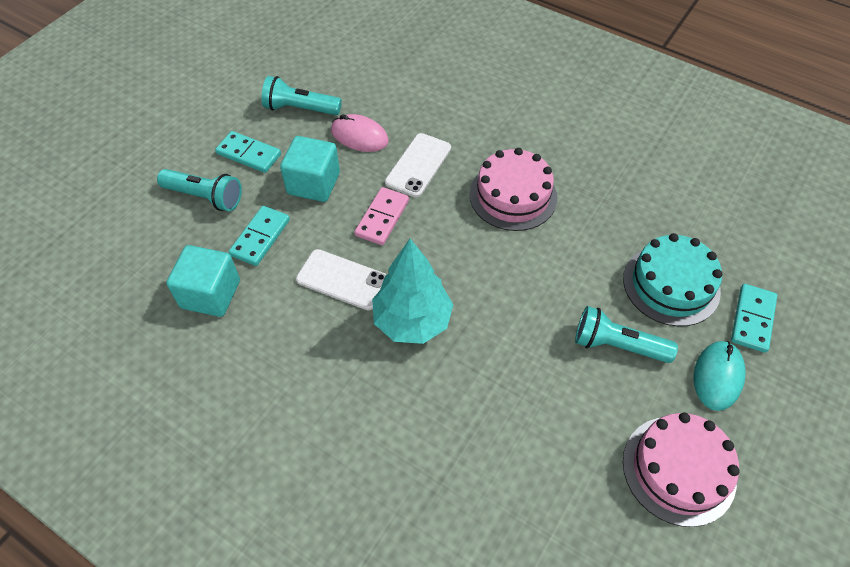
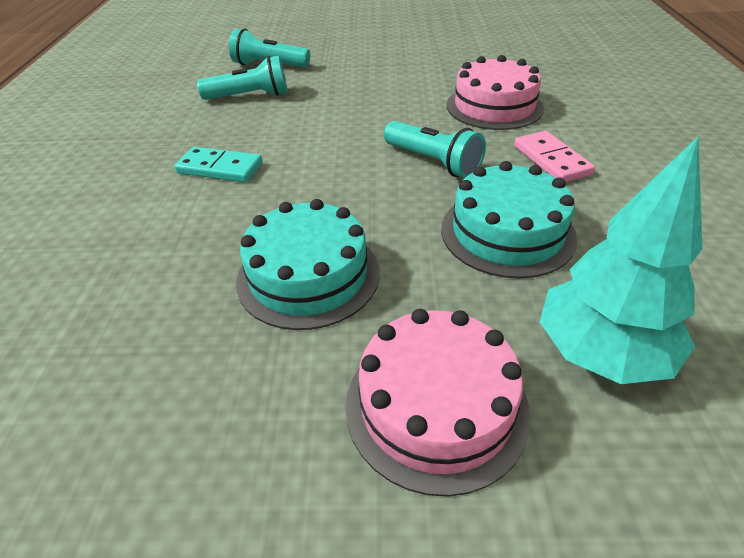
pink mouse: [331,114,389,152] = 1 -> none = 0
turquoise cake: [623,233,723,326] = 1 -> [236,199,379,330] [441,161,577,279] = 2
turquoise cube: [166,245,240,317] [280,136,340,202] = 2 -> none = 0
turquoise domino: [215,131,281,173] [229,206,290,266] [731,284,777,353] = 3 -> [174,147,263,182] = 1
turquoise mouse: [694,341,746,411] = 1 -> none = 0
white phone: [296,249,387,310] [385,133,451,197] = 2 -> none = 0

